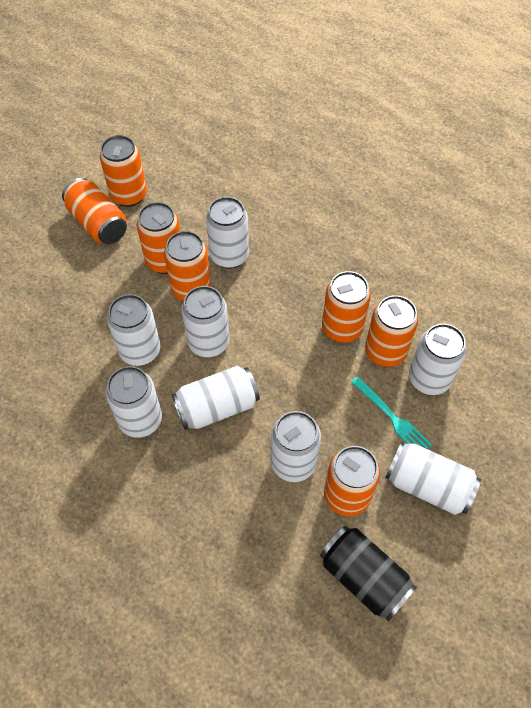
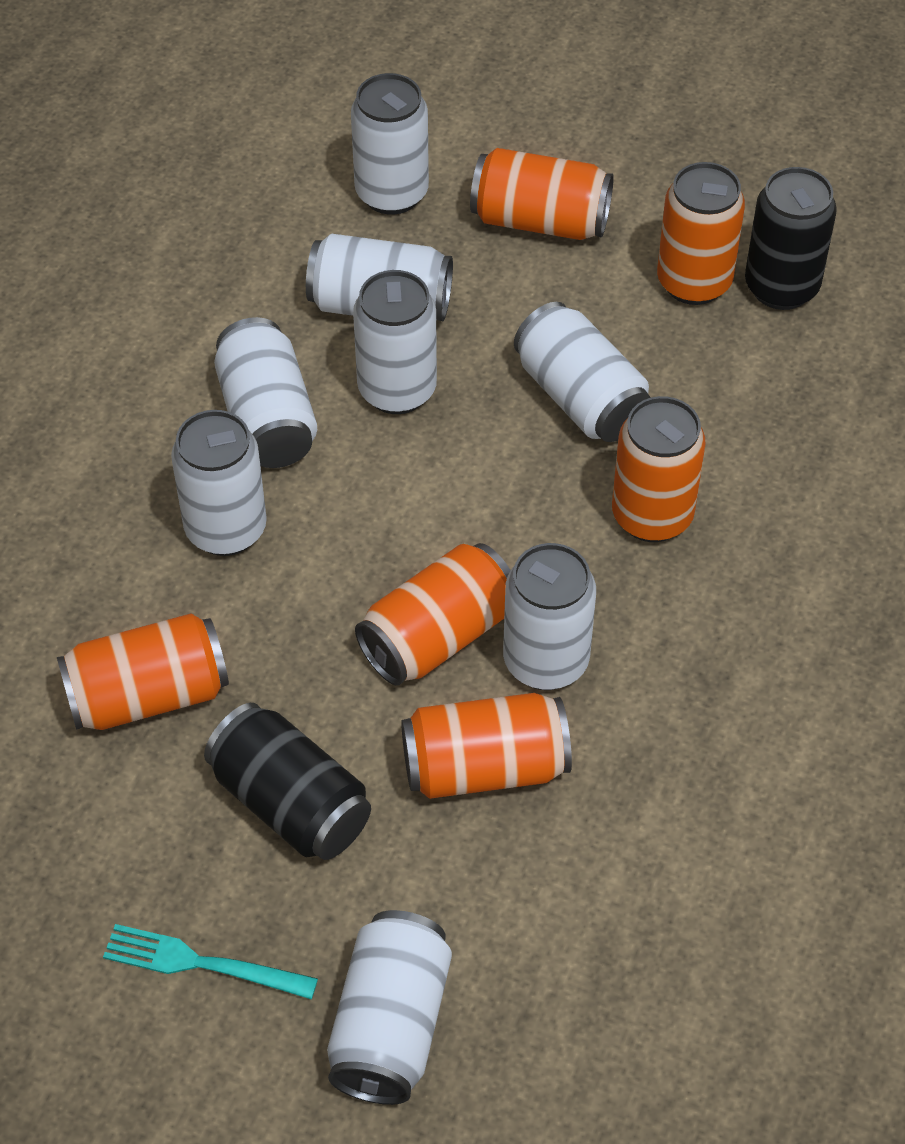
black can: [320,526,417,621] = 1 -> [204,703,371,860] [745,167,837,310] = 2
orange can: [62,178,127,244] [100,135,147,207] [137,202,180,274] [164,231,211,301] [322,271,371,343] [324,446,380,517] [365,295,418,367] = 7 -> [57,613,229,730] [355,543,511,686] [401,693,572,799] [470,148,614,240] [612,396,705,542] [657,162,745,305] = 6

